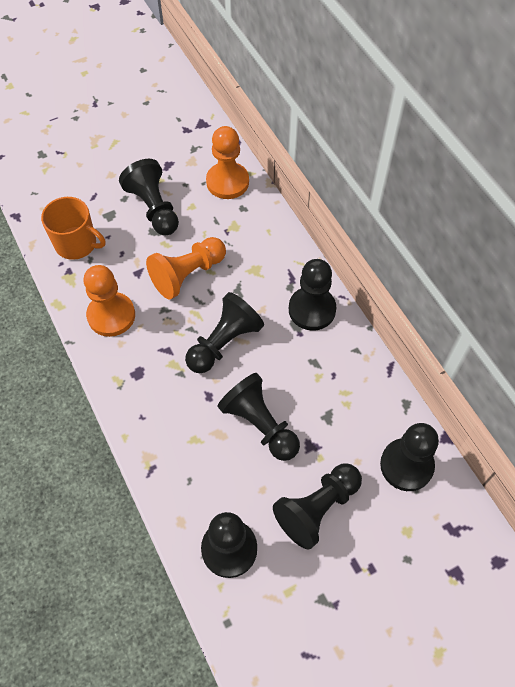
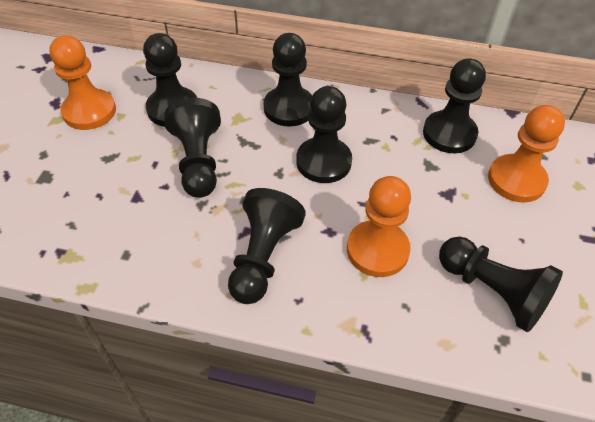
orange mug: [41,197,106,260] = 1 -> none = 0

